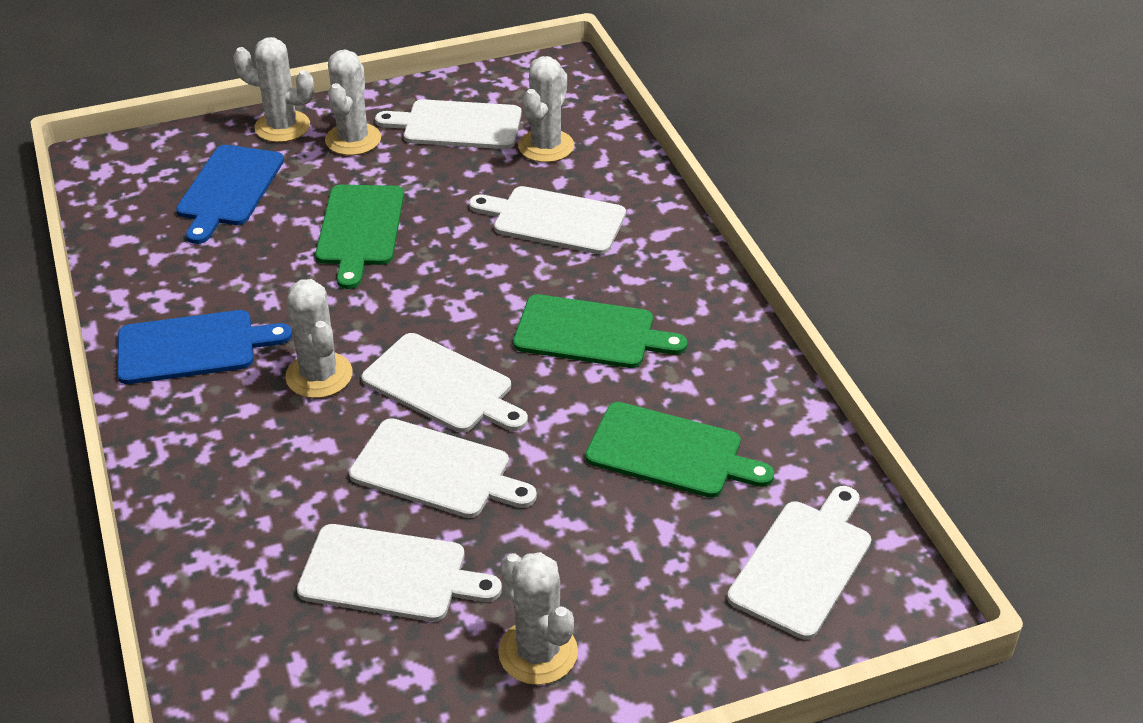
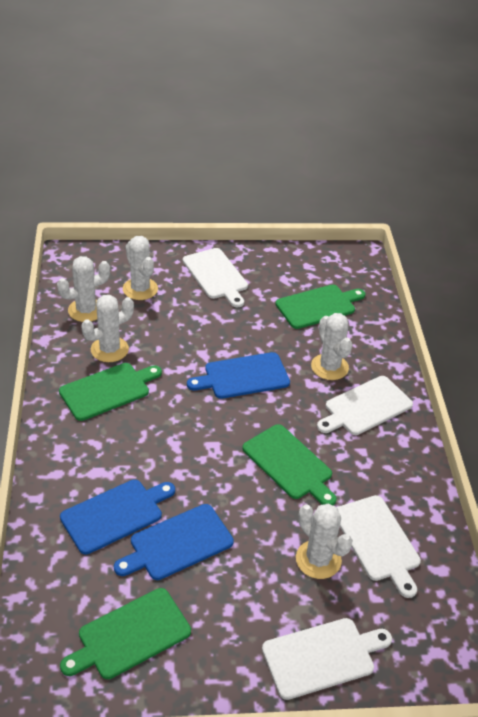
blue cutting board: [117,310,292,384] [176,145,284,244] = 2 -> [60,479,175,555] [114,504,234,580] [187,352,290,399] = 3
green cutting board: [315,185,404,289] [513,294,687,368] [585,402,774,498] = 3 -> [59,363,162,421] [60,588,191,679] [243,424,337,506] [275,284,365,329] = 4
white cutting board: [297,524,502,622] [349,418,537,518] [362,333,528,432] [375,99,522,149] [469,186,626,254] [727,486,871,640] = 6 -> [183,248,248,308] [262,618,392,700] [317,376,413,435] [337,495,421,598] = 4

